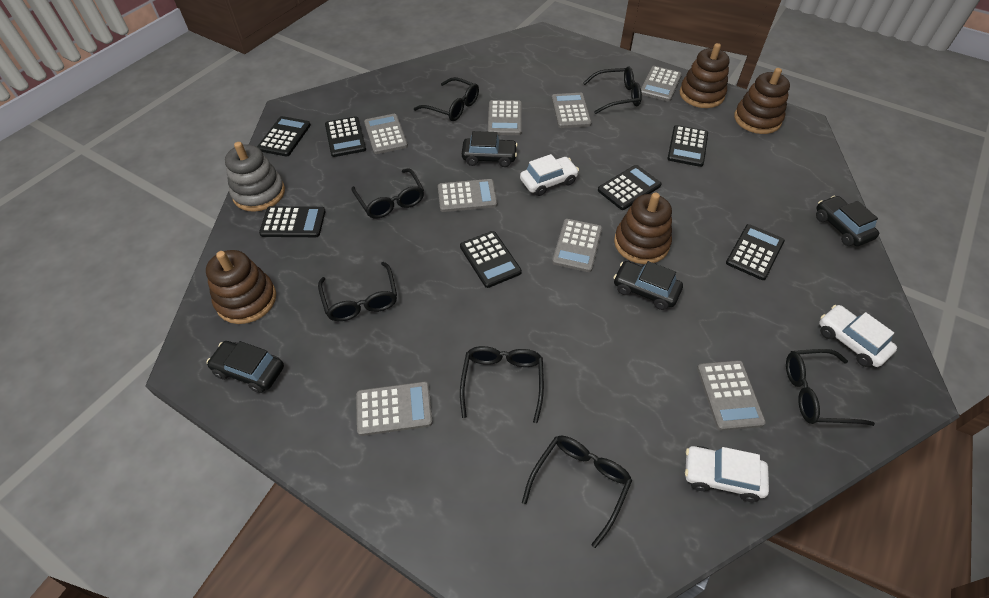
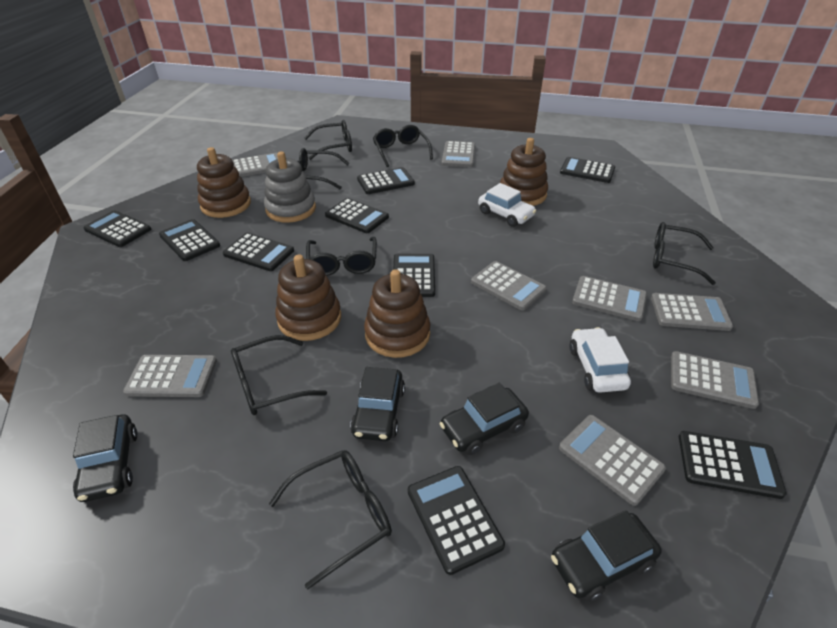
black calculator: [257,116,311,157] [259,206,326,237] [325,116,366,157] [460,231,522,288] [598,165,662,210] [667,125,708,167] [726,224,785,280] = 7 -> [84,210,151,247] [159,219,220,261] [223,233,294,271] [325,198,389,233] [357,167,415,194] [393,254,435,297] [408,466,505,575] [560,157,615,183] [679,431,787,499] = 9
white car: [520,154,579,196] [685,446,769,502] [819,305,897,367] = 3 -> [478,183,536,227] [569,327,631,393] = 2

